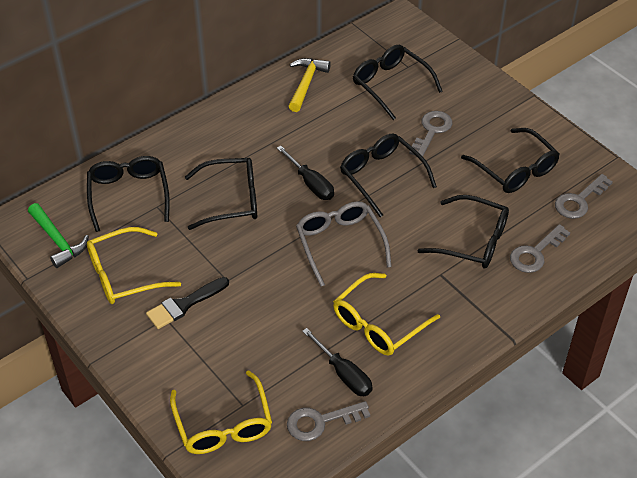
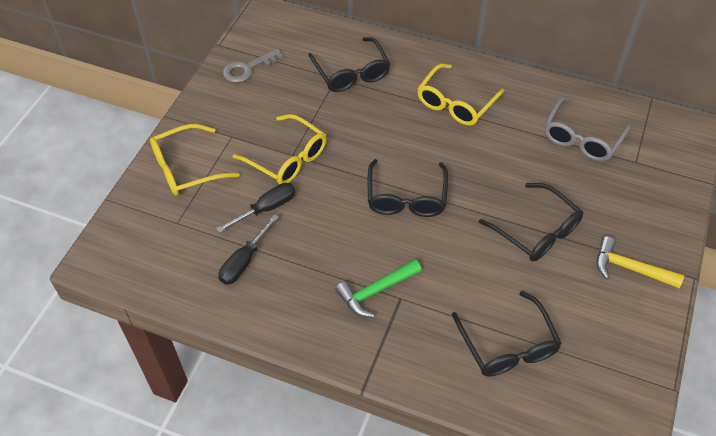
black brush: [146,277,229,329] = 1 -> none = 0
black glasses: [87,156,170,232] [185,158,257,230] [340,134,437,217] [353,45,443,120] [417,195,509,269] [461,128,560,193] = 6 -> [308,37,390,92] [368,159,448,217] [452,291,562,377] [479,183,583,261] = 4
grey key: [287,401,370,441] [409,111,452,158] [510,224,570,273] [555,174,613,219] = 4 -> [223,48,284,83] = 1

